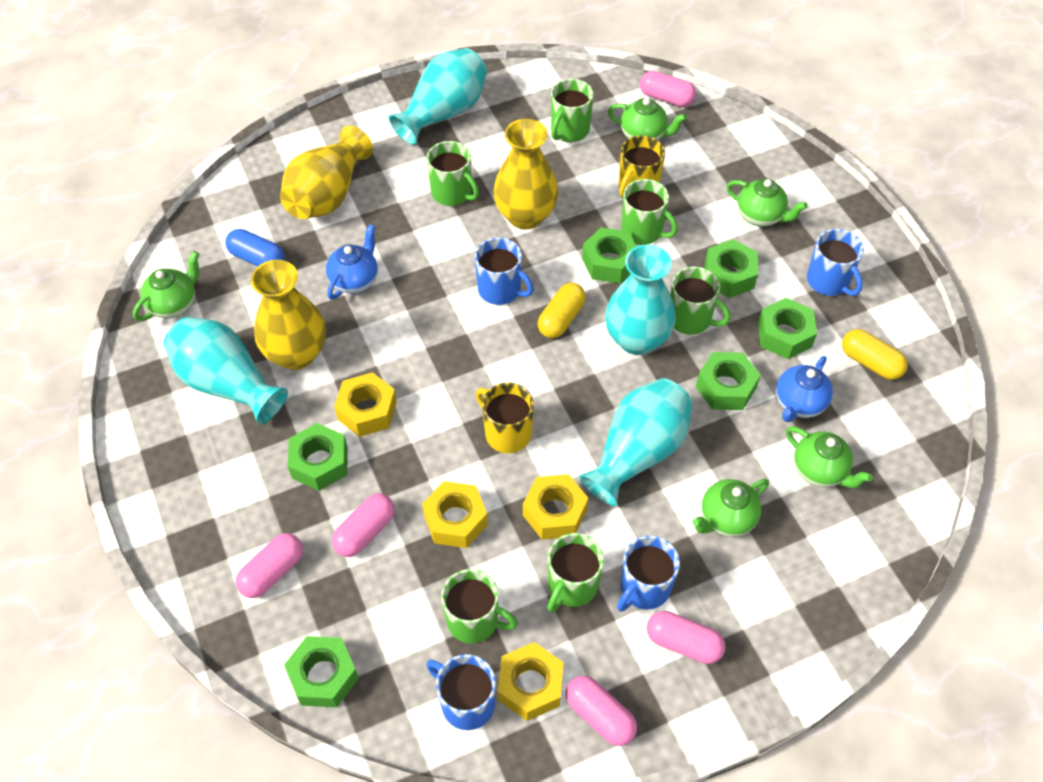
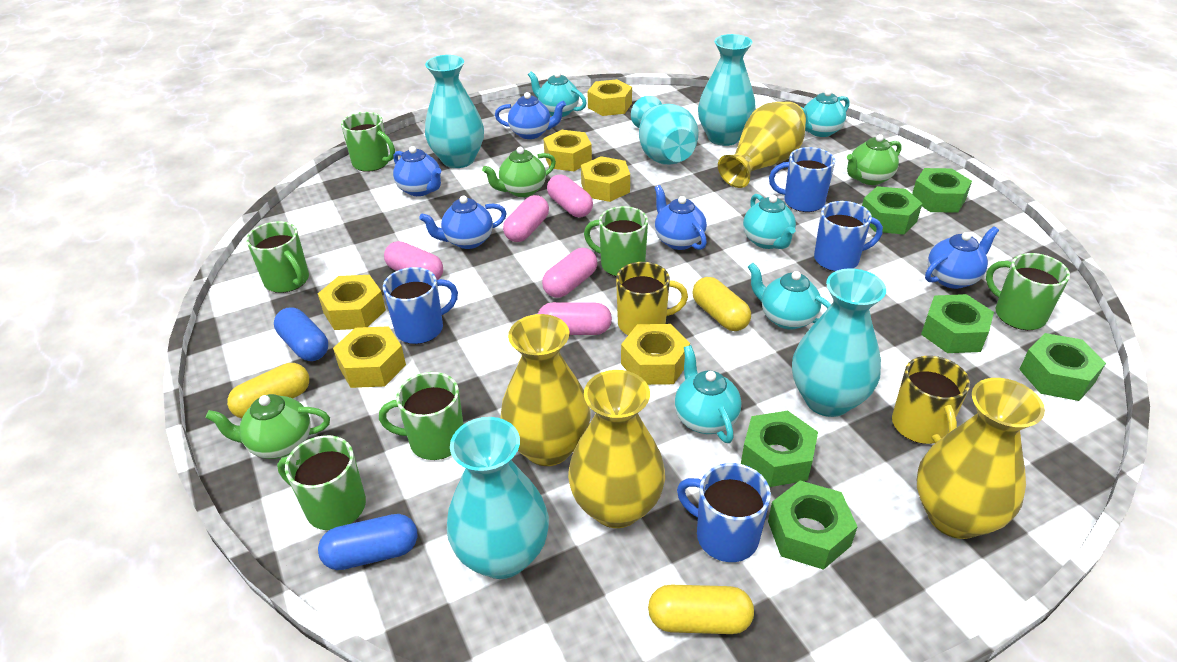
blue capsule: [225,229,285,266] = 1 -> [274,308,328,361] [318,514,417,570] = 2
blue teapot: [326,224,378,300] [776,356,833,422] = 2 -> [393,146,441,196] [419,195,507,249] [495,92,566,139] [654,185,707,250] [925,226,999,289] = 5
green teapot: [133,251,199,321] [608,98,687,140] [692,479,769,537] [727,179,808,226] [786,426,873,488] = 5 -> [206,394,330,459] [482,147,556,197] [847,134,902,185] = 3
turquoise teapot: none = 0 -> [528,71,587,117] [675,345,741,443] [743,194,796,249] [748,263,831,330] [801,89,850,137] = 5
turquoise vase: [164,317,288,425] [388,48,487,145] [579,378,692,506] [605,244,676,355] = 4 -> [425,55,484,168] [447,417,549,579] [631,96,698,165] [698,34,756,146] [792,268,886,417] = 5
yellow capsule: [538,283,586,338] [842,329,908,380] = 2 -> [227,363,309,418] [648,585,754,634] [692,277,751,331] = 3
yellow nut: [334,372,397,437] [422,481,488,548] [498,642,563,721] [523,474,588,540] = 4 -> [318,275,386,330] [333,326,406,388] [543,130,592,171] [581,156,630,202] [587,79,632,116] [621,324,690,385] = 6
yellow vase: [251,260,326,370] [280,126,373,219] [493,119,558,229] = 3 -> [500,314,591,466] [568,370,665,528] [718,101,806,188] [917,378,1045,539] = 4

